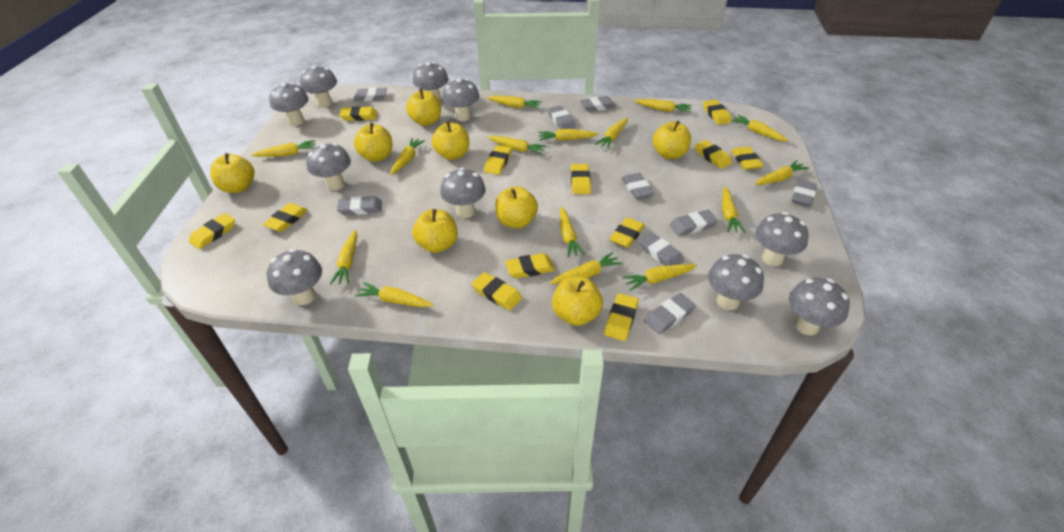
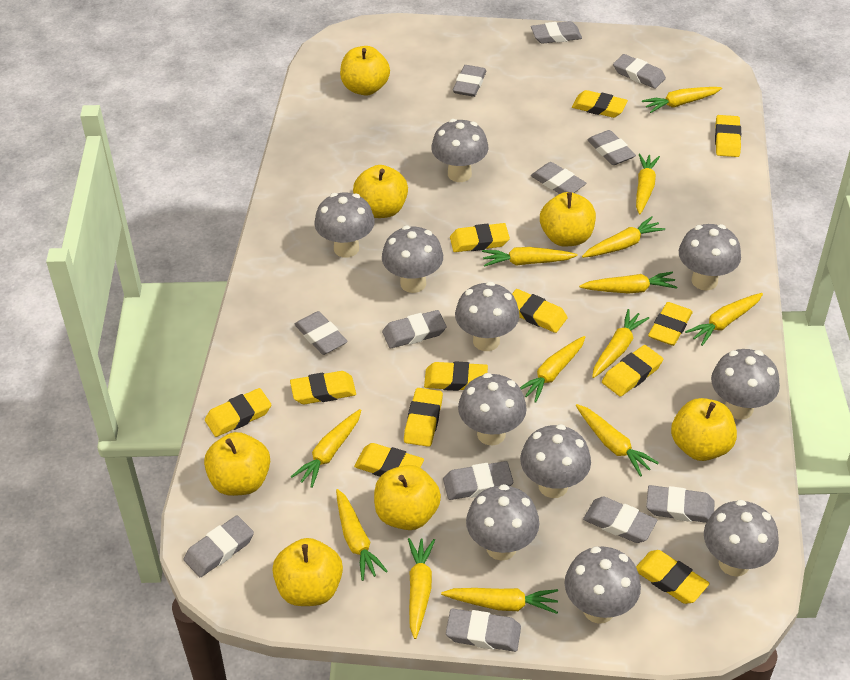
grey eraser: [337,196,382,215] [353,87,387,101] [548,105,576,129] [580,96,616,112] [622,173,654,199] [638,232,684,266] [644,293,696,334] [670,210,718,236] [791,180,817,207] = 9 -> [184,515,254,577] [294,311,348,355] [382,310,447,348] [443,461,513,500] [446,609,521,652] [453,65,487,97] [531,21,582,44] [531,162,586,194] [583,497,657,543] [587,130,636,165] [613,54,666,89] [646,485,715,523] = 12
grey mushroom: [267,249,322,305] [269,82,309,126] [300,65,337,108] [306,143,351,191] [413,62,449,101] [440,167,486,218] [442,78,479,121] [708,254,764,310] [756,212,809,266] [789,277,850,335] = 10 -> [314,193,375,258] [382,226,443,293] [431,119,488,182] [455,281,519,351] [458,373,527,445] [466,484,539,561] [520,424,591,498] [565,547,641,623] [679,224,741,290] [704,500,779,577] [711,349,780,420] = 11
yellow apple: [210,153,254,193] [354,123,392,162] [406,89,441,126] [412,209,458,253] [432,121,469,160] [495,186,538,228] [552,277,603,326] [653,121,691,159] = 8 -> [204,432,270,496] [272,538,343,606] [340,46,390,96] [353,165,408,218] [374,465,441,530] [540,192,596,247] [671,398,737,461] = 7
yellow carrot: [251,140,316,157] [330,230,357,284] [355,282,434,307] [390,138,425,175] [487,96,542,109] [488,136,547,155] [538,129,599,141] [550,252,623,284] [560,207,585,258] [595,117,628,149] [622,264,697,291] [634,99,692,113] [722,186,745,233] [731,115,789,141] [755,160,809,185] = 15 -> [291,409,361,488] [336,489,388,581] [408,538,435,639] [441,588,558,614] [482,247,578,267] [520,336,585,403] [576,404,659,477] [579,271,677,294] [582,216,665,258] [592,309,649,378] [636,153,660,214] [642,87,722,113] [685,293,763,346] = 13

